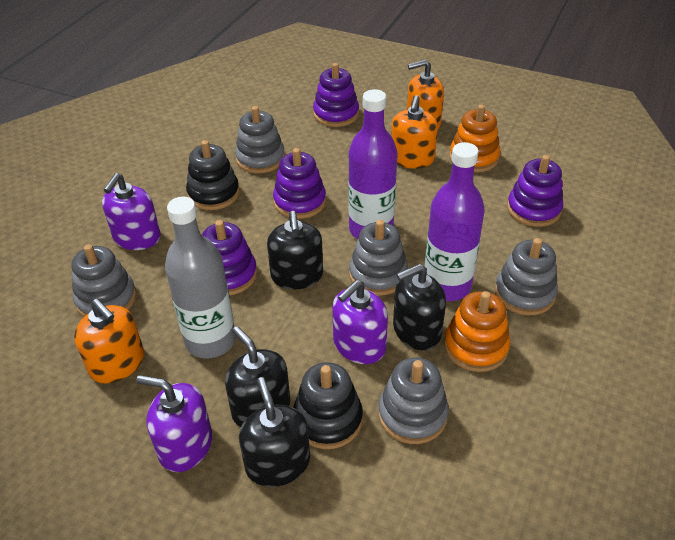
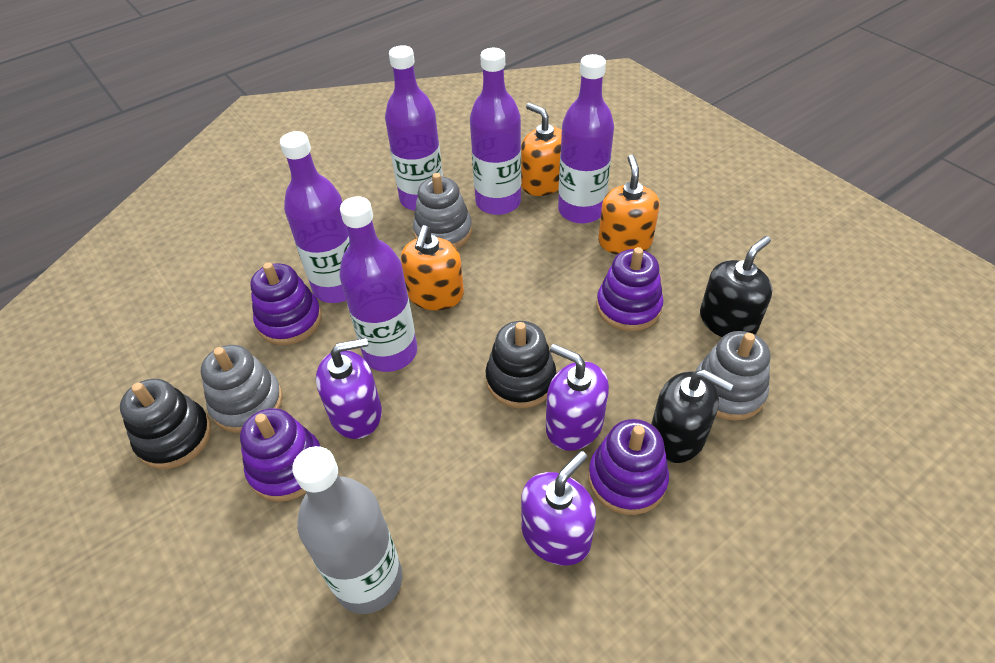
black soap dispenser: [225,326,290,427] [239,377,310,487] [267,211,323,290] [393,264,446,350] = 4 -> [651,369,734,463] [700,236,773,337] = 2
grey stacking toy: [71,244,137,317] [235,106,285,173] [349,220,408,296] [378,357,449,444] [495,238,558,316] = 5 -> [201,345,283,433] [413,173,472,248] [696,331,770,421] = 3
orange stacking toy: [444,291,510,372] [450,104,500,172] = 2 -> none = 0
purple bottle: [348,89,398,239] [425,142,485,301] = 2 -> [280,131,350,303] [339,196,417,372] [385,45,443,211] [470,48,521,215] [558,54,614,224] = 5

